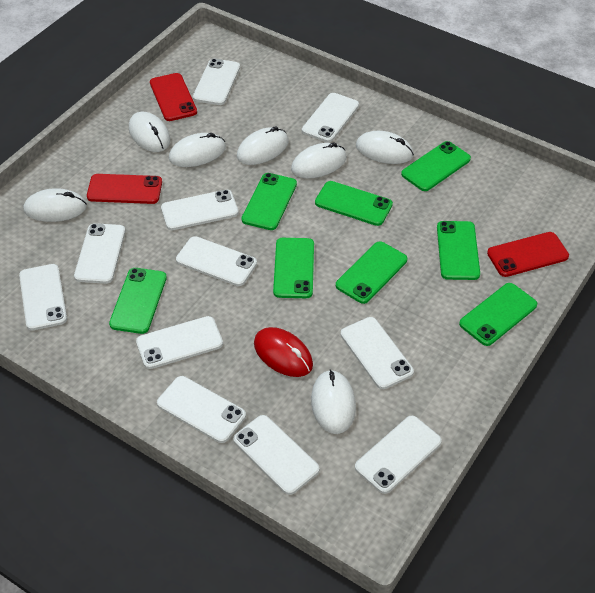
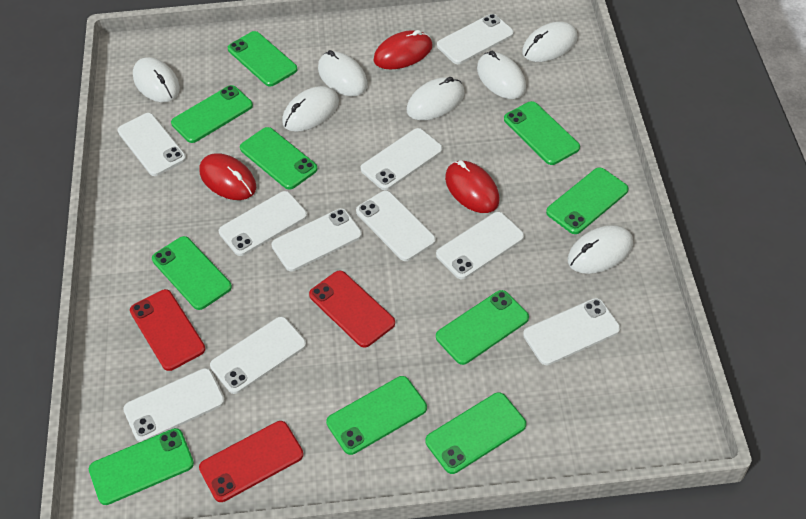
green phone: [109,268,167,334] [241,173,297,230] [273,238,314,298] [315,181,393,226] [336,241,407,304] [401,141,471,191] [437,221,480,280] [459,283,537,346] = 8 -> [89,428,194,505] [152,236,232,310] [171,85,253,143] [228,31,297,87] [240,127,318,190] [326,376,427,455] [425,392,526,474] [436,290,529,365] [504,101,580,165] [546,167,628,234] = 10
red mouse: [254,327,313,377] = 1 -> [199,153,256,200] [373,30,433,70] [445,160,499,213] = 3
white phone: [19,264,67,330] [74,223,125,284] [136,316,223,369] [157,376,246,443] [161,190,238,230] [176,236,257,286] [193,58,240,105] [233,415,319,495] [302,93,359,142] [341,317,414,389] [355,416,442,494] = 11 -> [117,113,186,176] [123,368,225,442] [210,317,306,394] [219,191,307,256] [271,208,362,271] [356,190,436,261] [361,128,443,190] [436,212,524,279] [437,14,514,64] [523,298,620,365] = 10

